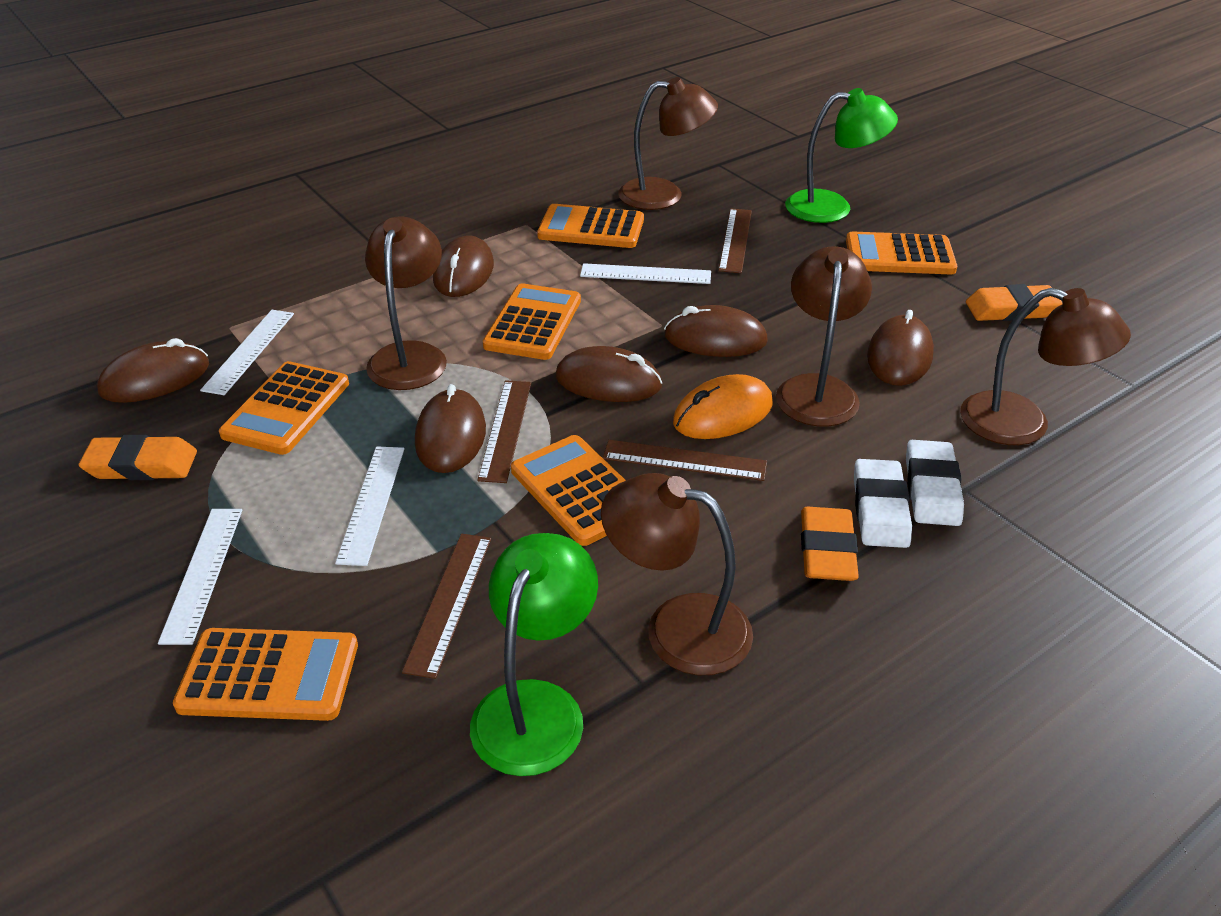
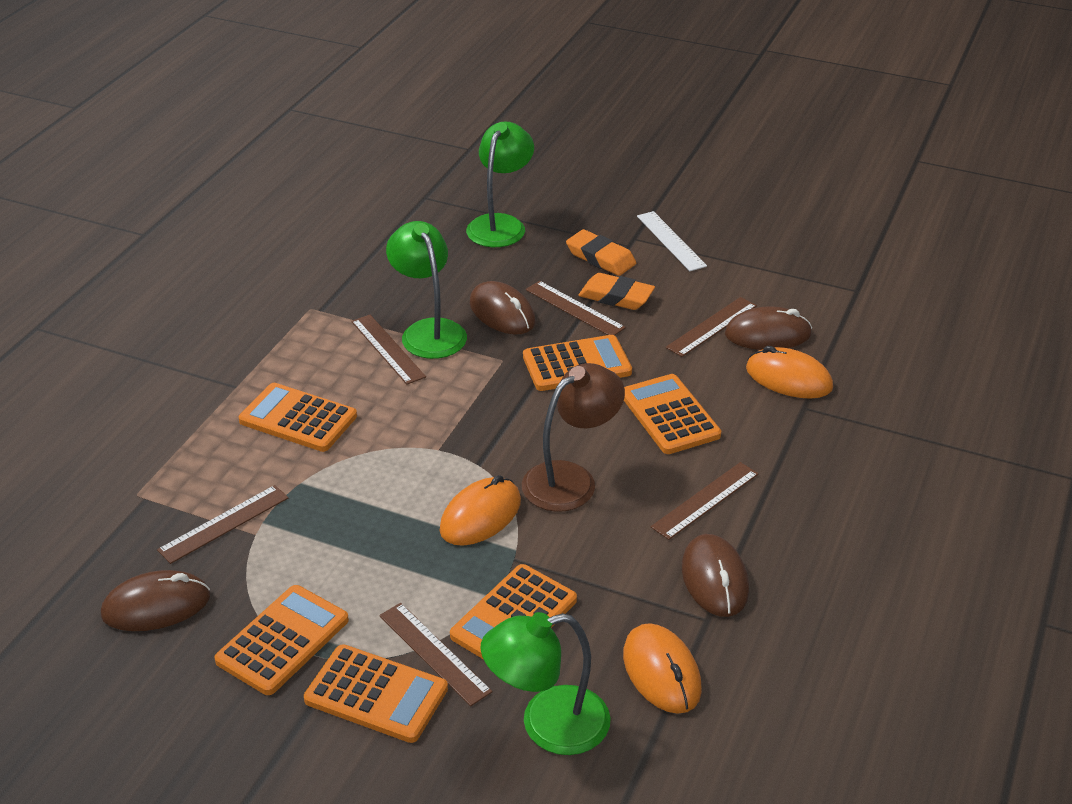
brown lamp: [365,216,447,390] [601,473,753,675] [618,77,718,210] [776,246,872,427] [960,288,1131,445] = 5 -> [522,363,625,512] = 1
brown mouse: [97,338,209,403] [415,384,486,473] [433,235,494,297] [555,346,663,402] [664,305,768,357] [867,310,934,386] = 6 -> [101,570,210,631] [470,281,535,334] [682,534,749,617] [725,306,812,350] = 4
brown ruler: [402,534,491,679] [477,380,531,483] [603,440,767,481] [719,208,752,273] = 4 -> [157,485,289,564] [351,315,426,385] [379,603,492,706] [526,281,626,336] [651,462,759,540] [666,297,757,357] = 6
green lamp: [470,533,598,776] [785,88,898,223] = 2 -> [386,221,467,359] [466,121,534,247] [481,612,611,755] = 3
orange eraser: [79,435,197,480] [801,507,859,581] [966,284,1063,321] = 3 -> [566,229,636,276] [578,273,655,310] = 2
orange mouse: [673,374,773,439] = 1 -> [440,475,521,546] [623,623,702,714] [746,346,833,399] = 3
white eraser: [854,459,912,548] [906,440,964,526] = 2 -> none = 0
white ruler: [158,509,242,645] [200,310,294,395] [335,446,404,566] [580,263,711,284] = 4 -> [637,211,707,271] = 1

